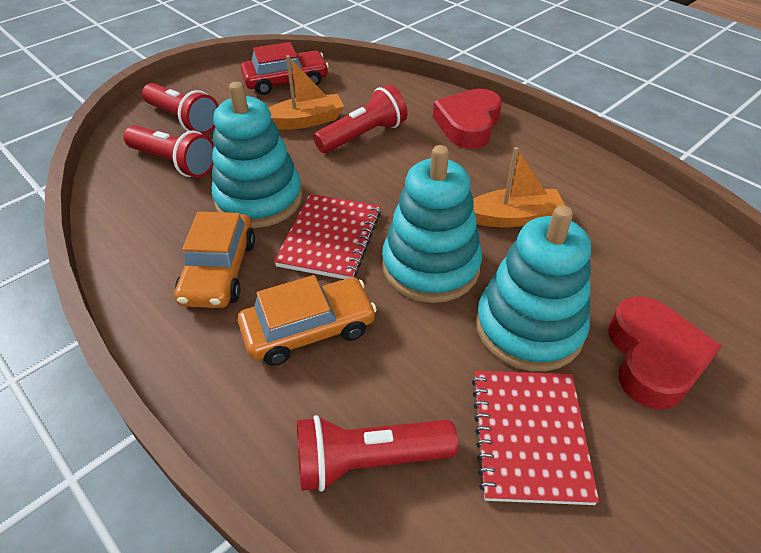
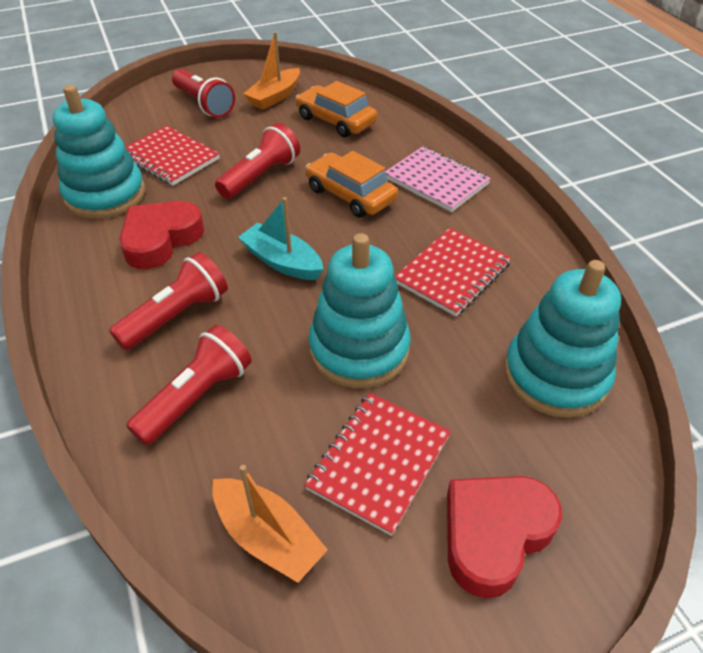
pink notebook: none = 0 -> [385,147,491,212] = 1
red car: [241,42,329,95] = 1 -> none = 0
red notebook: [274,194,381,279] [472,371,599,505] = 2 -> [125,125,220,186] [304,393,451,536] [395,228,511,316] = 3
turquoise boat: none = 0 -> [238,197,323,280] = 1

